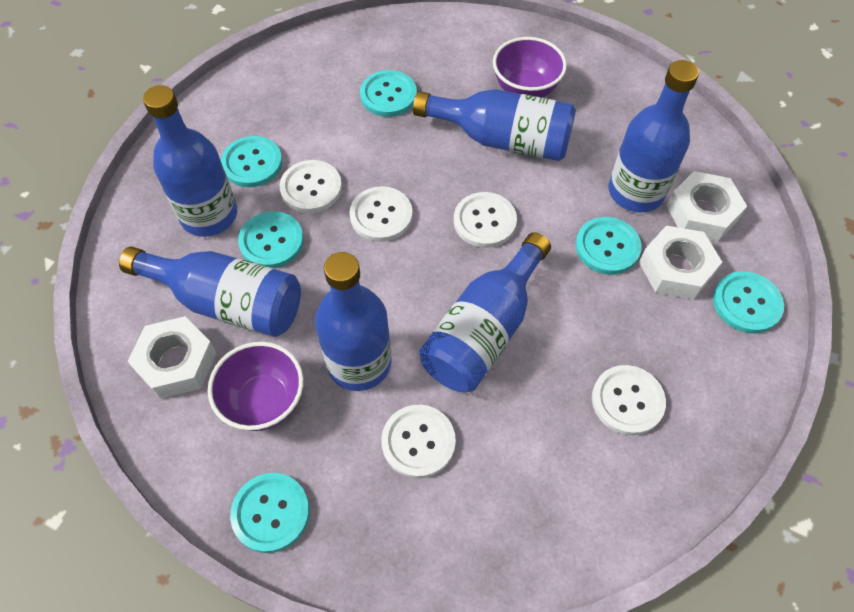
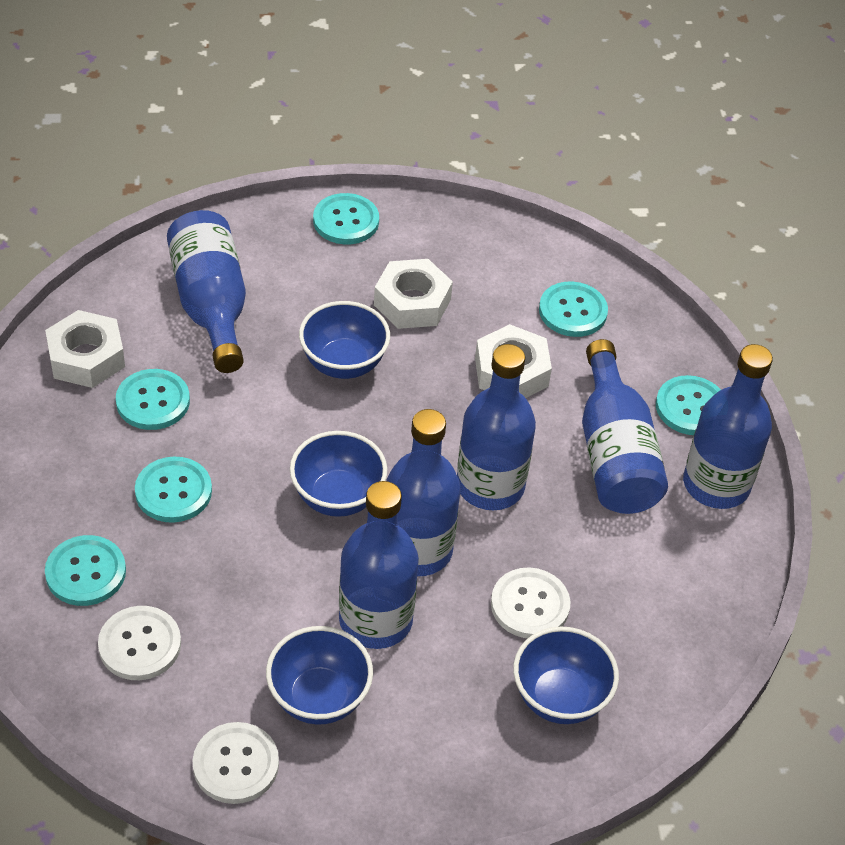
blue bowl: none = 0 -> [266,626,373,725] [290,431,387,517] [299,301,390,379] [513,626,619,724] = 4
purple bowl: [208,342,304,431] [493,37,567,98] = 2 -> none = 0
white button: [280,160,342,213] [349,186,413,242] [381,405,456,479] [454,192,517,248] [592,365,666,435] = 5 -> [98,606,181,680] [193,722,279,804] [491,567,570,638] = 3

